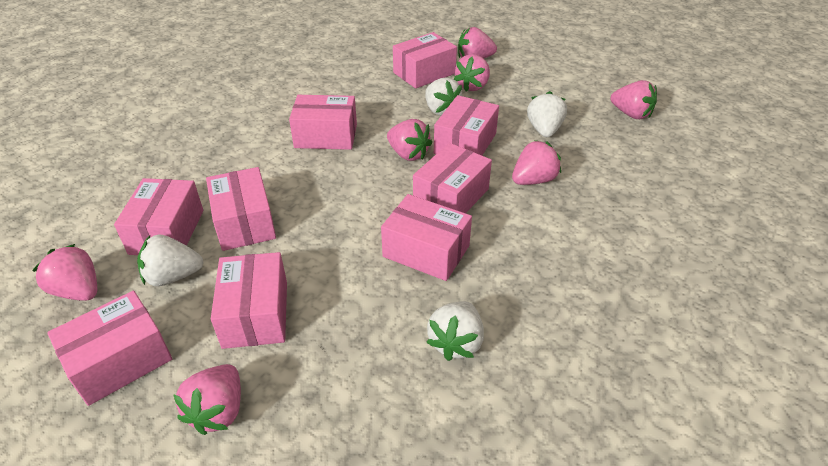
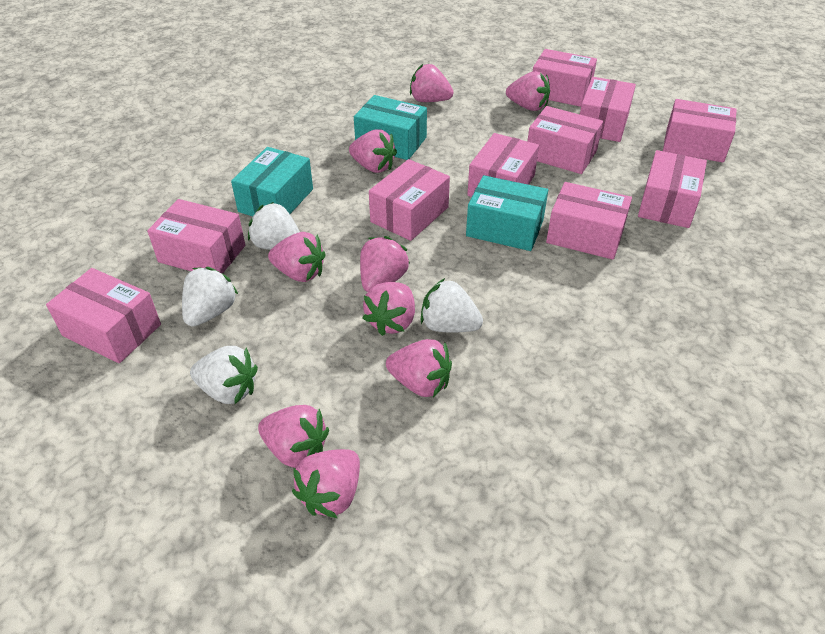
pink box: [47,291,172,406] [114,178,203,255] [206,167,276,251] [211,252,287,349] [289,95,357,150] [381,194,472,281] [393,32,457,89] [413,143,492,213] [434,95,499,155] = 9 -> [46,268,161,363] [147,199,245,274] [369,159,450,241] [467,133,539,197] [527,106,603,174] [533,49,597,107] [546,182,632,260] [580,77,636,142] [638,150,707,228] [663,99,737,163] = 10
pink strawberry: [32,244,97,301] [173,364,241,435] [387,119,432,161] [454,54,490,92] [458,27,497,59] [512,140,561,185] [611,80,657,119] = 7 -> [258,405,329,468] [268,232,326,282] [292,449,360,518] [349,129,397,173] [360,236,410,292] [363,282,415,336] [386,339,452,397] [410,64,454,102] [506,71,550,111] = 9
turquoise box: none = 0 -> [231,147,313,216] [354,95,427,160] [466,175,548,251] = 3

